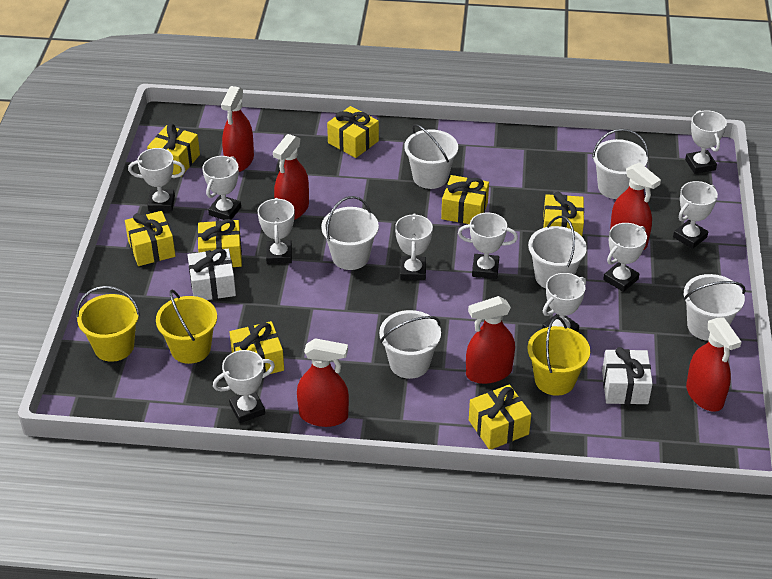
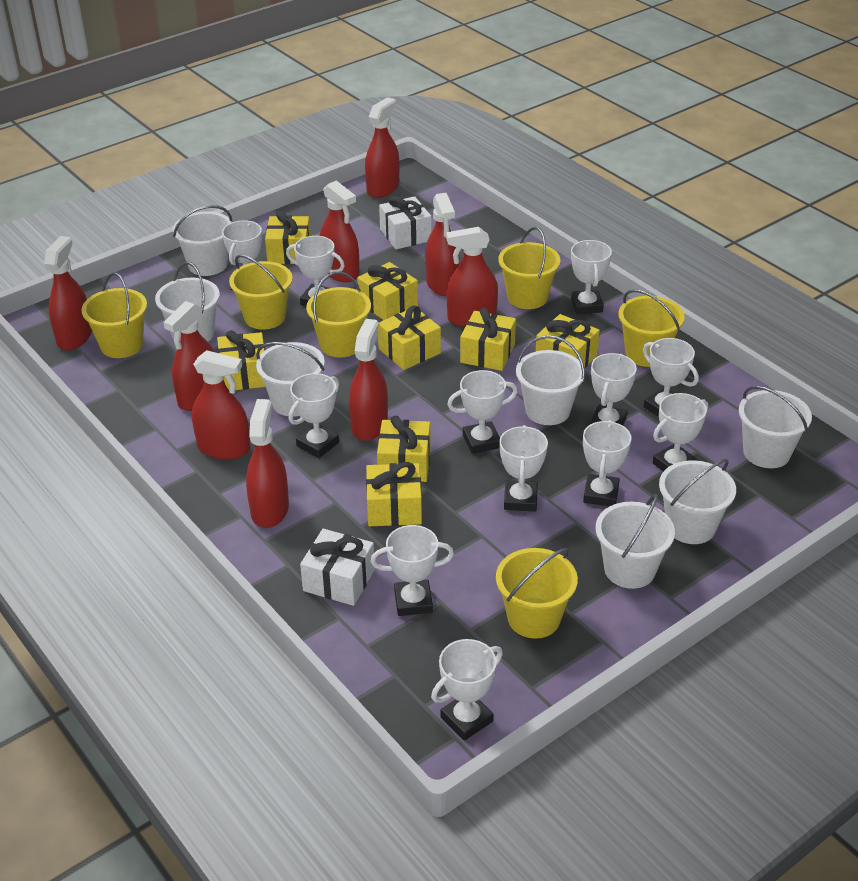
red spray bottle: [221,86,254,172] [273,134,309,220] [297,338,349,427] [466,296,515,384] [610,163,661,250] [686,317,741,412] = 6 -> [44,236,92,350] [164,301,215,411] [192,350,250,459] [246,399,289,528] [320,180,359,282] [349,319,388,441] [365,97,399,198] [425,193,459,296] [446,227,498,327] = 9
white bucket: [321,196,379,270] [379,310,441,379] [404,124,458,189] [528,216,587,288] [592,129,648,199] [683,274,746,341] = 6 -> [155,262,220,342] [173,205,232,276] [256,342,325,417] [516,335,585,425] [596,494,675,589] [659,459,736,544] [739,386,812,468] = 7
white trophy: [128,148,186,211] [202,156,241,220] [213,350,275,423] [257,198,295,264] [395,213,433,280] [458,213,518,279] [542,273,586,332] [603,223,647,292] [673,181,718,249] [685,110,727,174] = 10 -> [222,220,262,290] [286,236,345,306] [289,373,339,458] [371,525,454,616] [431,639,503,741] [447,370,518,454] [499,425,548,511] [571,240,612,314] [583,420,631,506] [590,353,637,426] [643,338,699,417] [653,393,708,472] = 12
yellow bucket: [76,286,140,362] [156,290,217,364] [528,317,590,396] = 3 -> [81,272,147,358] [229,255,293,330] [306,272,371,357] [496,548,578,638] [498,227,560,309] [618,289,685,367] = 6

